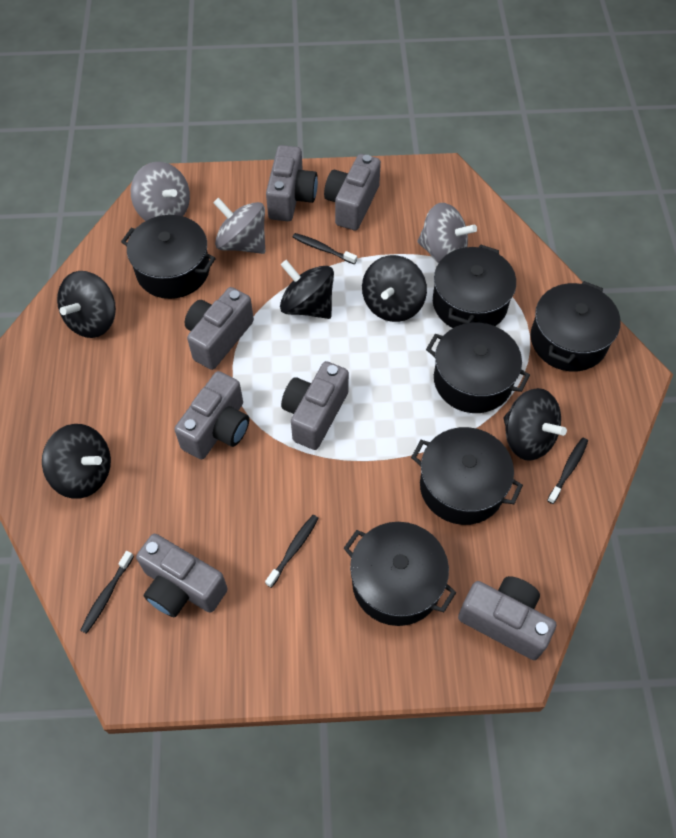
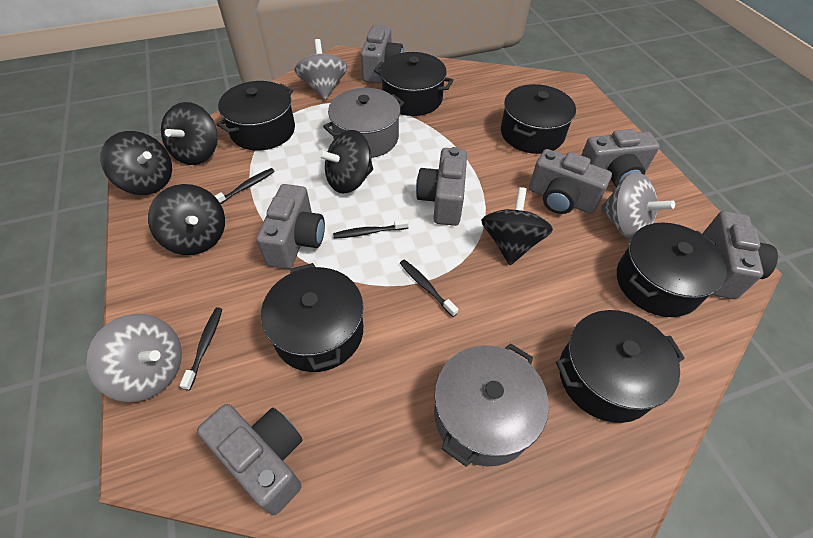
grey pot: none = 0 -> [323,88,404,158] [434,343,549,467] = 2

